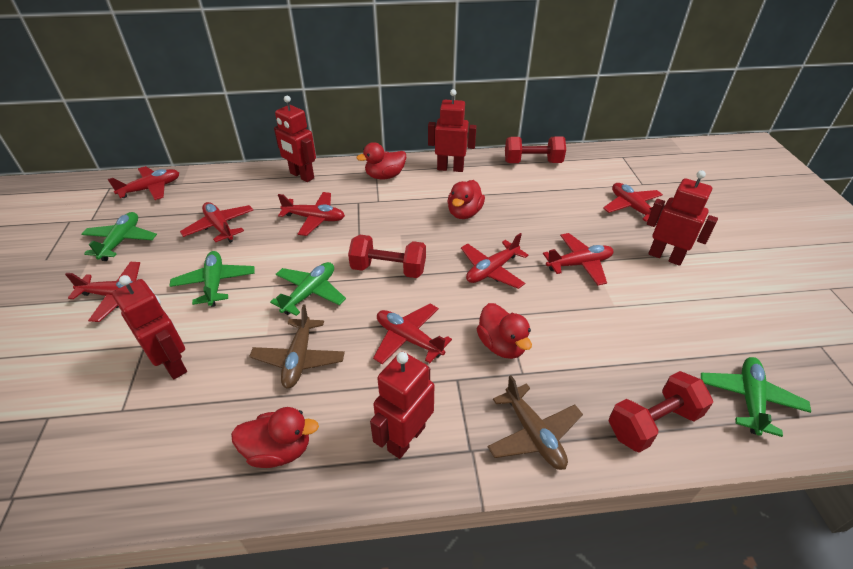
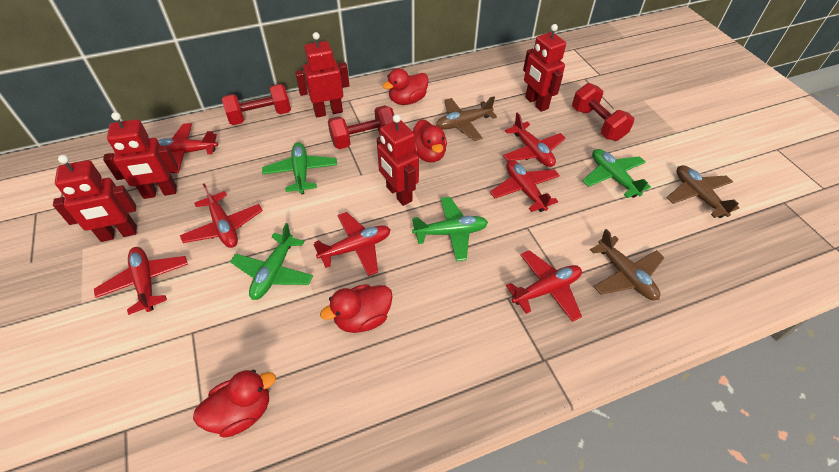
brown plane: [249,304,345,388] [487,375,583,470] = 2 -> [436,96,497,141] [590,229,665,300] [667,165,739,218] = 3
red plane: [65,262,140,322] [108,166,179,200] [180,202,253,243] [278,192,345,236] [373,304,452,364] [461,233,529,289] [543,233,614,285] [603,183,664,222] = 8 -> [94,247,188,315] [158,123,218,173] [180,183,263,248] [313,212,391,276] [490,160,560,212] [503,112,566,167] [506,250,582,322] = 7

